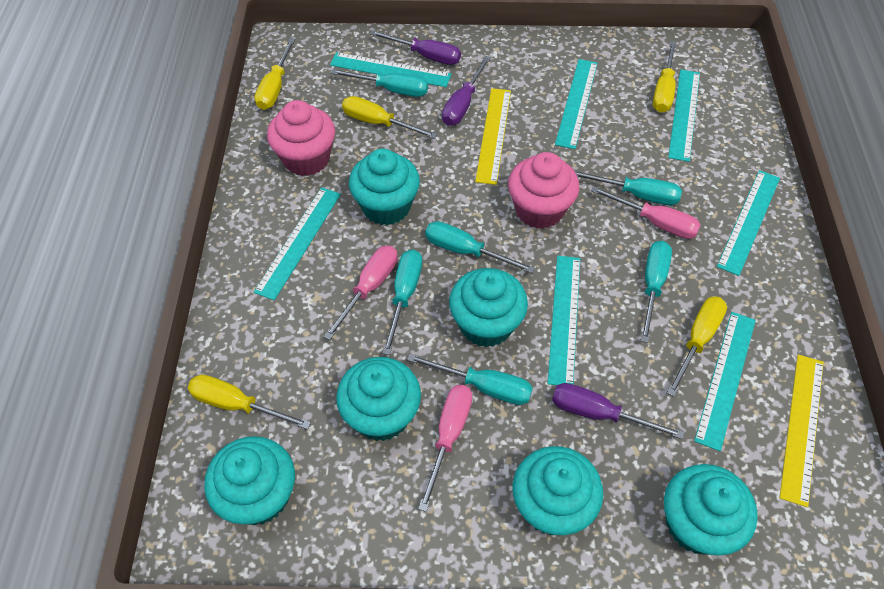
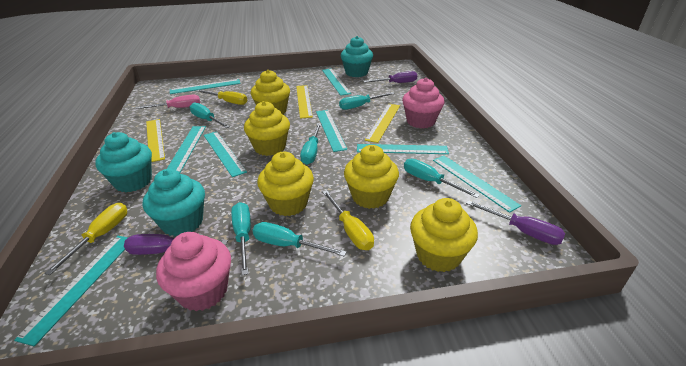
pink screwdriver: [324,245,398,340] [418,385,472,512] [591,186,701,239] = 3 -> [135,95,200,109] = 1
turquoise cupcake: [204,436,295,525] [336,357,421,441] [349,149,420,225] [449,268,528,347] [513,446,603,535] [664,464,758,556] = 6 -> [95,132,152,192] [143,169,205,237] [341,36,373,77] = 3
turquoise ruler: [254,187,341,300] [330,52,451,87] [547,256,580,385] [555,59,598,149] [668,70,700,162] [694,312,756,451] [717,170,780,276] = 7 -> [14,236,128,346] [167,126,206,173] [170,79,241,94] [204,131,247,177] [316,110,347,152] [322,68,351,96] [357,144,449,154] [433,156,521,213] = 8
yellow cupcake: none = 0 -> [244,101,290,156] [251,70,290,115] [257,152,314,216] [344,145,399,209] [410,198,478,272] = 5
yellow ruler: [475,88,511,185] [779,355,824,507] = 2 -> [146,119,165,162] [296,85,313,119] [365,104,400,143] = 3
yellow screwdriver: [188,375,311,429] [255,38,295,110] [342,96,437,139] [653,41,677,113] [667,296,727,397] = 5 -> [44,203,127,275] [197,90,247,105] [322,190,374,250] = 3

